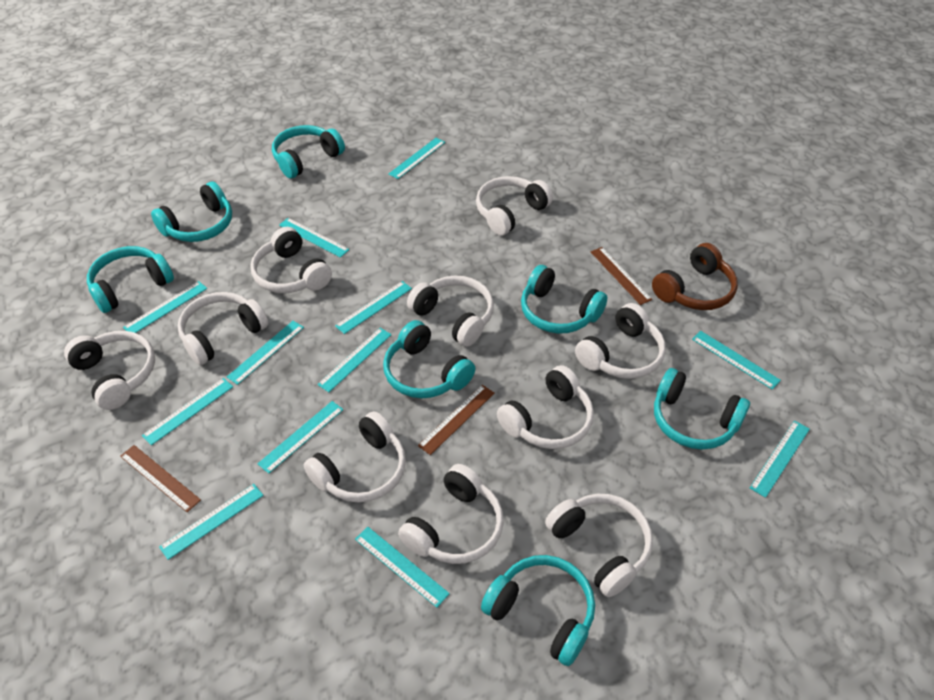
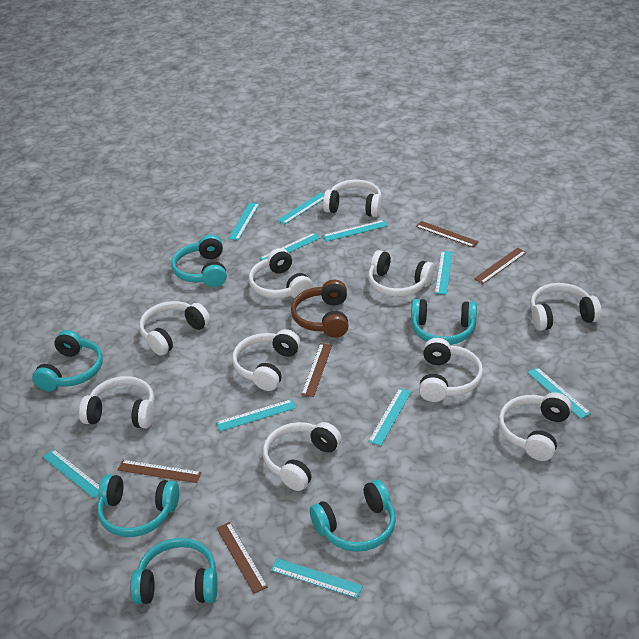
brown ruler: [120,445,201,512] [418,385,495,455] [591,247,652,305] = 3 -> [118,460,202,483] [216,522,268,594] [301,343,332,397] [416,221,479,247] [474,248,527,284] = 5
turquoise headphones: [87,246,174,313] [151,182,232,242] [272,125,345,179] [383,320,475,398] [481,555,595,666] [521,265,608,334] [654,368,750,450] = 7 -> [32,330,103,391] [97,474,179,537] [130,538,218,604] [171,235,227,287] [310,480,396,552] [411,299,477,345] = 6
turquoise ruler: [123,281,207,333] [142,378,233,445] [159,484,264,560] [227,321,304,385] [257,401,343,474] [279,218,349,258] [317,328,392,392] [335,281,412,334] [355,527,450,608] [389,138,445,179] [692,331,781,390] [750,420,810,498] = 12 -> [43,449,99,498] [216,399,296,431] [228,202,259,240] [260,233,320,260] [271,558,363,598] [277,192,324,224] [323,220,388,241] [368,388,411,446] [435,251,453,295] [527,367,591,419] = 10

